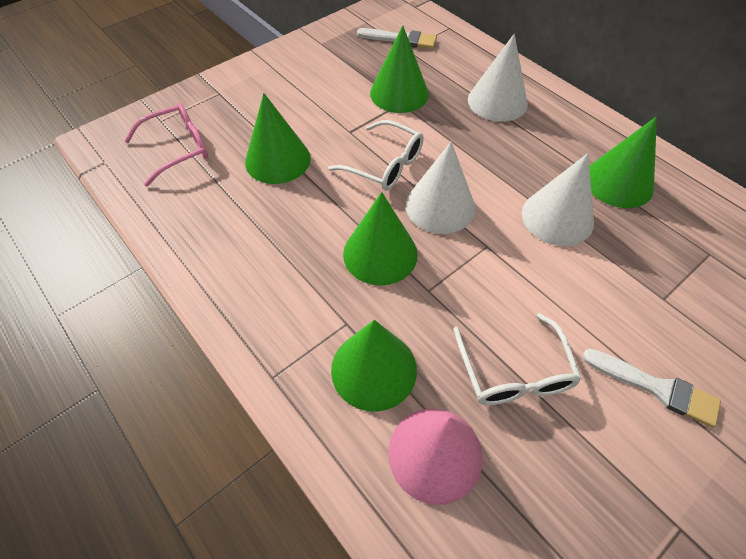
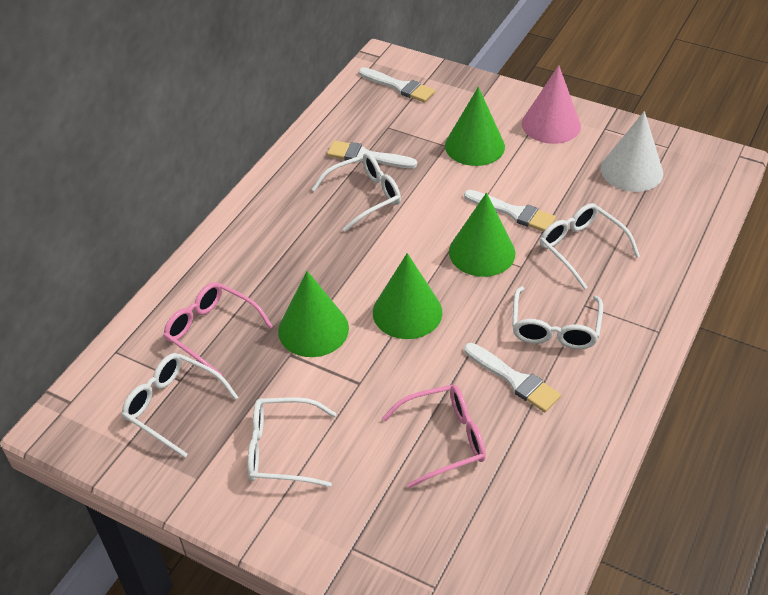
green cone: [245,93,311,184] [331,320,417,412] [343,192,418,285] [370,26,429,113] [589,116,657,208] = 5 -> [278,271,349,357] [373,253,442,339] [445,87,505,166] [449,193,515,277] = 4
pink glasses: [124,103,208,186] = 1 -> [163,282,273,376] [382,385,486,488] = 2
white brush: [357,28,437,49] [582,349,721,428] = 2 -> [327,141,417,168] [359,67,435,103] [464,190,556,232] [464,343,561,412] = 4
white cone: [406,141,475,234] [468,34,528,122] [522,153,594,246] = 3 -> [601,111,663,192] = 1
white glasses: [328,120,424,191] [453,313,581,405] = 2 -> [122,353,238,458] [247,397,336,487] [311,153,401,232] [512,286,603,349] [540,203,640,290] = 5

